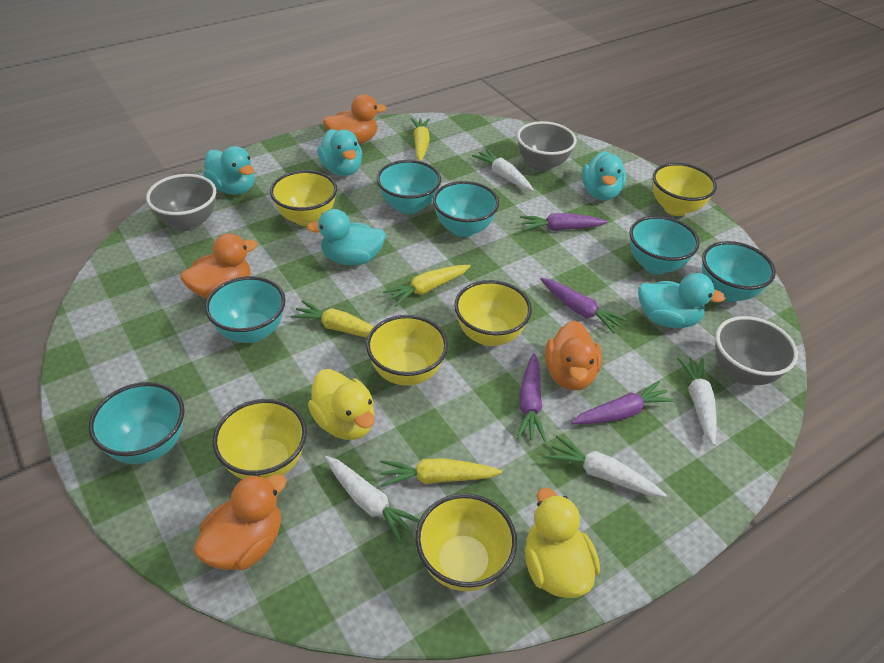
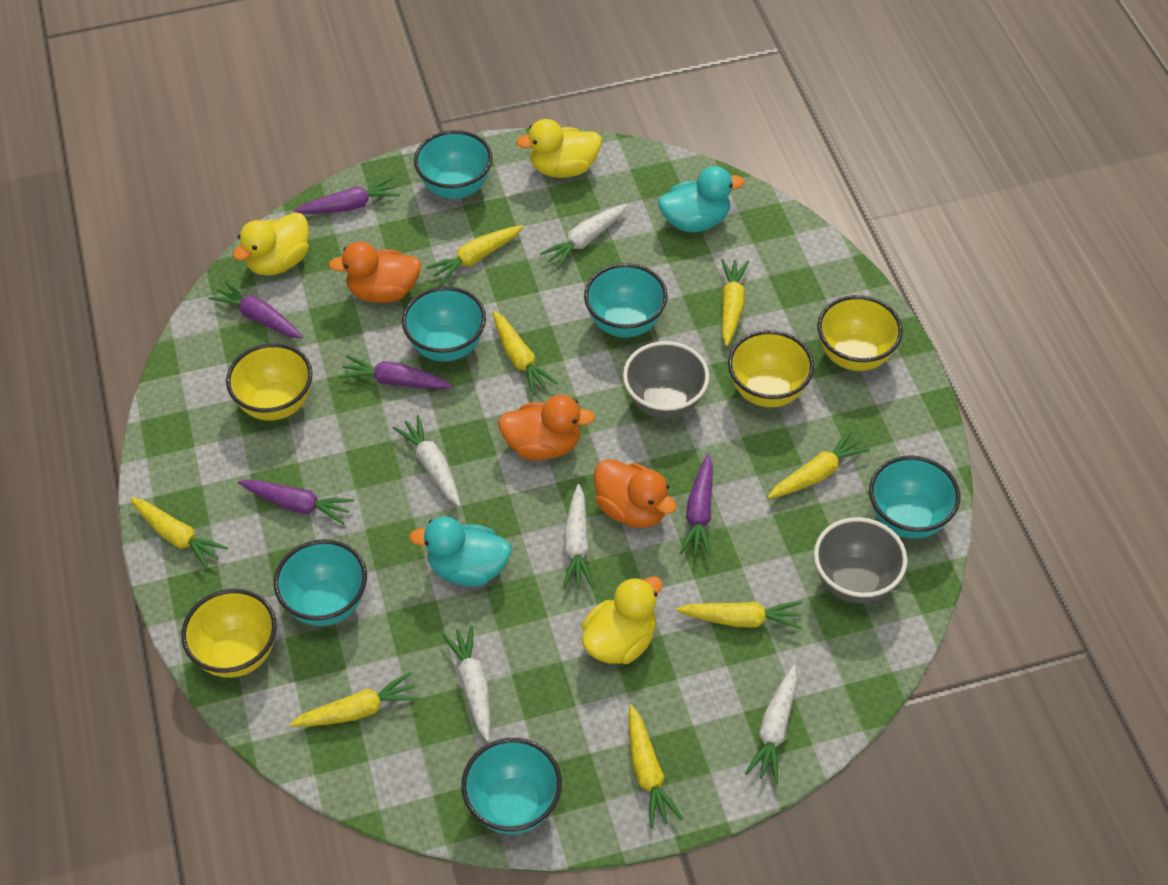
grey bowl: [146,174,216,231] [517,121,577,171] [715,316,798,385] = 3 -> [623,341,709,419] [814,517,907,603] = 2
orange duck: [180,233,258,298] [193,474,287,570] [323,94,387,144] [545,321,602,390] = 4 -> [328,242,421,303] [498,395,595,460] [594,459,677,528] = 3
purple carrot: [517,353,546,442] [520,213,608,231] [540,278,628,333] [572,381,675,424] = 4 -> [208,281,303,339] [238,479,354,524] [294,177,400,214] [339,355,453,389] [680,455,713,557] = 5
turquoise duck: [203,146,254,195] [307,209,386,265] [317,129,363,176] [582,151,626,200] [638,273,725,328] = 5 -> [409,516,512,587] [658,166,744,232] = 2
white carrot: [325,456,420,544] [472,149,534,191] [547,436,667,497] [677,357,716,445] = 4 -> [393,415,460,507] [442,625,490,741] [540,204,627,269] [563,484,594,589] [745,665,797,783] = 5
yellow bowl: [213,399,307,479] [270,170,337,226] [366,315,448,386] [415,493,517,591] [454,280,532,346] [653,163,717,216] = 6 -> [181,589,277,678] [226,343,313,420] [728,330,814,407] [817,295,903,371] = 4
yellow carrot: [290,300,374,338] [380,458,502,487] [383,265,471,307] [411,118,430,161] = 4 -> [130,497,228,570] [289,672,419,727] [426,225,523,284] [493,311,558,395] [629,705,683,828] [676,601,803,630] [721,259,749,346] [767,431,870,499] = 8
yellow duck: [308,369,375,440] [525,488,600,598] = 2 -> [233,212,309,276] [516,119,602,178] [582,576,663,664] = 3

